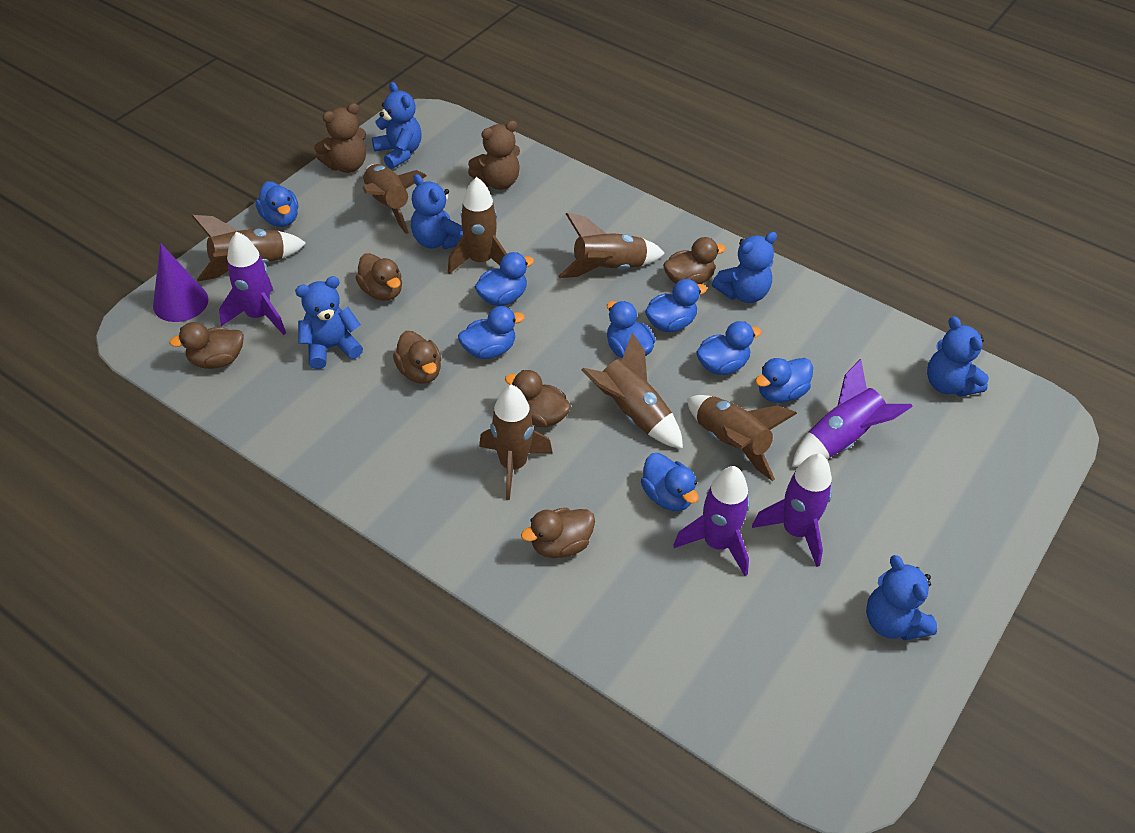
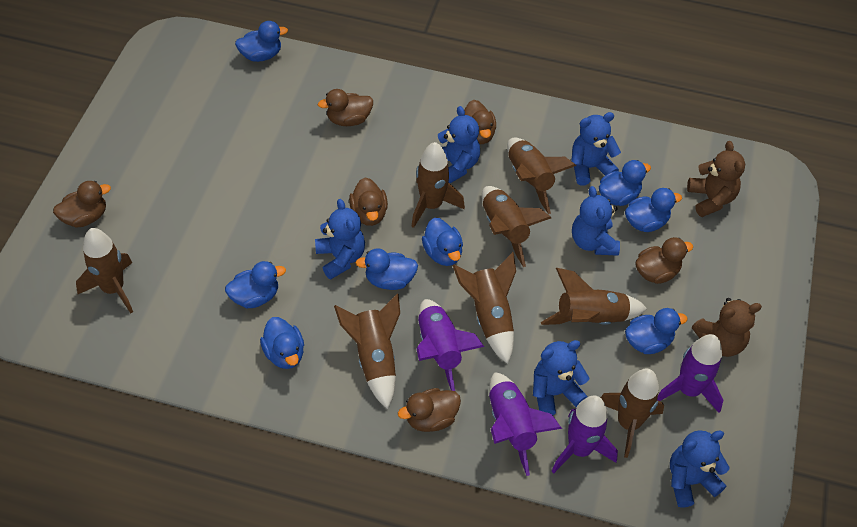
brown rocket: [192,215,306,281] [363,164,426,234] [448,177,507,274] [479,384,553,500] [558,213,665,278] [581,333,683,449] [687,395,797,481] = 7 -> [76,228,133,313] [334,293,400,409] [411,142,465,228] [452,252,516,364] [482,186,551,267] [507,138,576,214] [541,268,647,325] [601,369,664,458] = 8
purple cone: [153,243,208,322] = 1 -> none = 0

